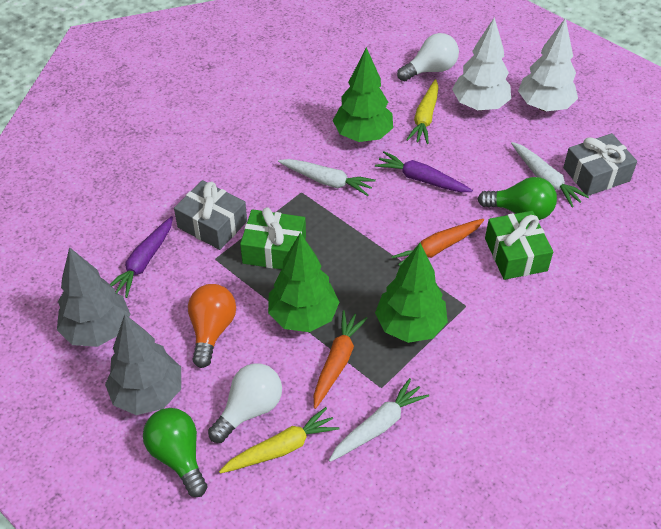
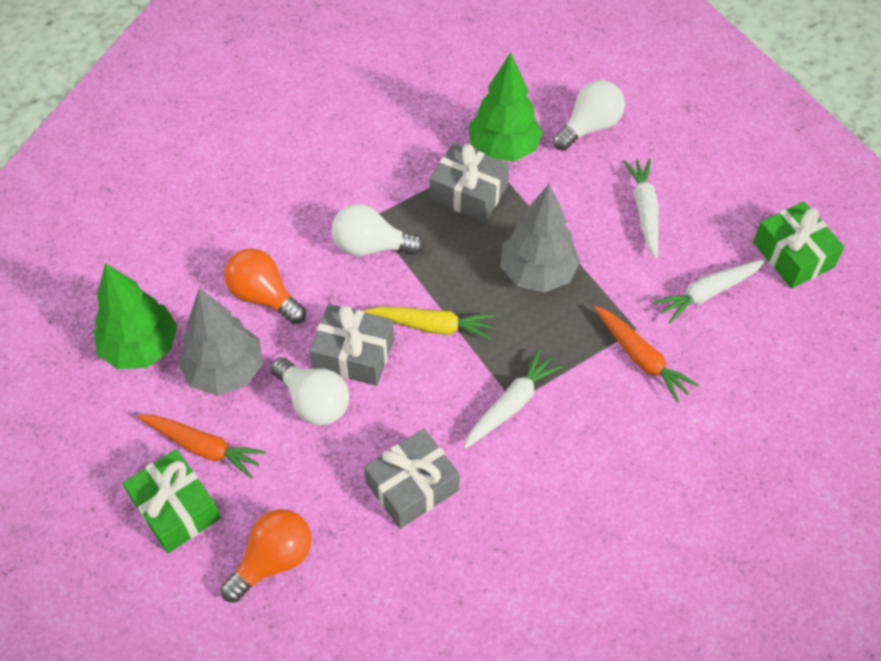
green light bulb: [143,408,207,497] [478,177,557,220] = 2 -> none = 0
green tree: [268,233,339,332] [333,47,393,142] [375,243,448,343] = 3 -> [94,263,178,369] [469,52,543,162] = 2
grey gift: [174,180,247,250] [563,133,637,196] = 2 -> [309,304,394,386] [364,429,460,529] [430,142,510,222] = 3
orange light bulb: [188,284,236,368] = 1 -> [220,509,312,602] [224,248,306,324] = 2
purple carrot: [110,216,173,298] [375,151,473,192] = 2 -> none = 0
white light bulb: [208,363,282,443] [397,33,459,81] = 2 -> [271,357,349,426] [332,204,424,256] [553,80,625,151] = 3
white tree: [452,17,511,110] [518,18,578,111] = 2 -> none = 0
yellow carrot: [219,407,339,474] [406,79,439,144] = 2 -> [364,307,495,340] = 1

